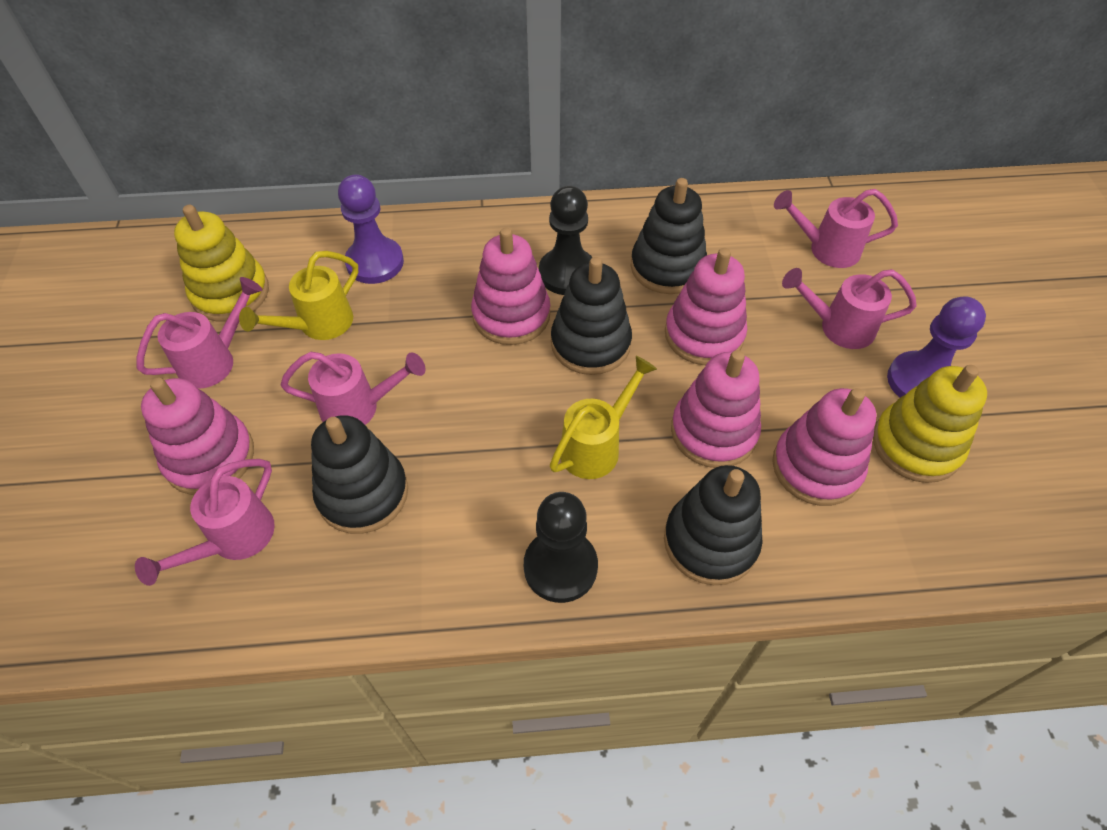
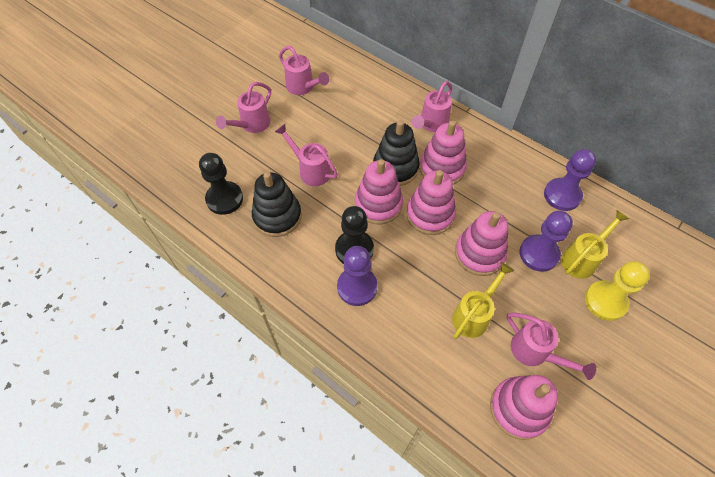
black stacking toy: [311,415,408,534] [551,257,632,375] [631,178,707,294] [664,465,763,585] = 4 -> [252,172,302,237] [373,120,420,186] = 2
purple pawn: [338,174,404,284] [887,296,986,398] = 2 -> [337,246,378,306] [519,211,573,272] [544,149,596,211] = 3
yellow pawn: none = 0 -> [585,261,650,321] = 1
yellow stacking toy: [174,205,269,322] [873,365,987,483] = 2 -> none = 0

